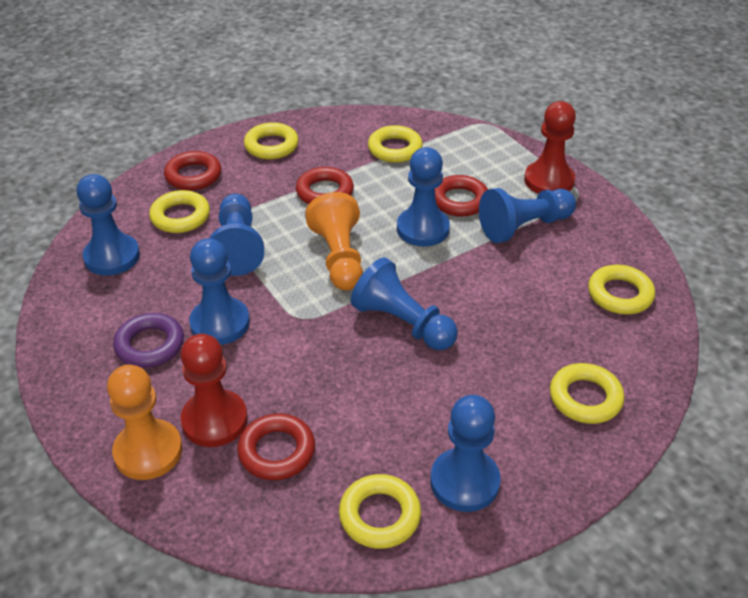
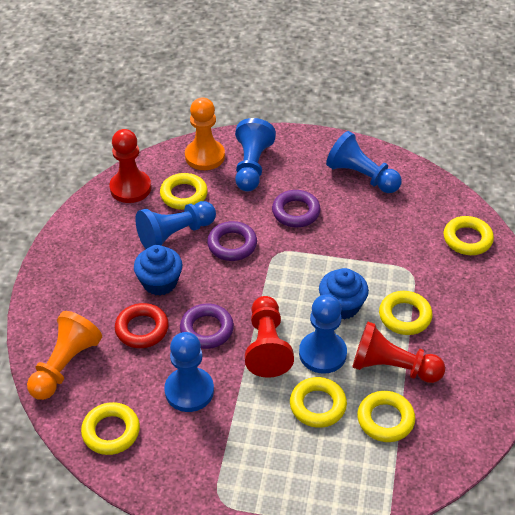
blue cupcake: none = 0 -> [134,245,183,296] [319,268,369,320] = 2
blue pawn: [76,174,140,276] [189,238,250,345] [210,194,264,276] [351,257,458,350] [397,147,450,247] [430,395,500,512] [479,188,576,243] = 7 -> [135,201,216,249] [164,332,214,412] [235,118,276,192] [299,294,347,374] [326,131,402,193] = 5
purple ring: [113,313,184,368] = 1 -> [180,303,234,349] [207,221,257,261] [272,190,321,227] = 3
red pawn: [181,334,248,447] [524,101,576,194] = 2 -> [109,129,151,203] [245,296,294,378] [352,322,445,383] = 3
red ring: [164,151,221,190] [237,413,315,480] [296,167,354,204] [435,175,488,217] = 4 -> [115,303,169,348] = 1

